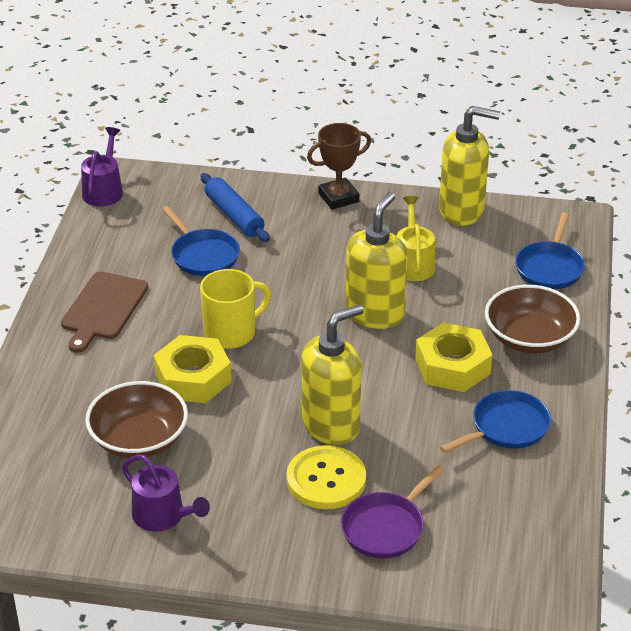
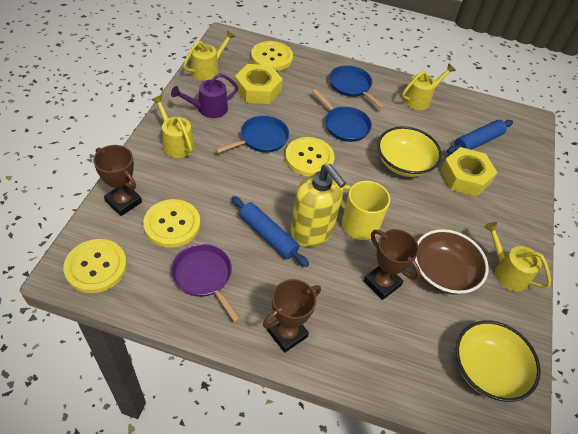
blue rolling pin: [200,173,270,242] = 1 -> [231,196,309,267] [447,120,513,154] = 2
brown bowl: [85,381,188,458] [485,285,580,354] = 2 -> [414,229,489,295] = 1
brown cutting board: [61,271,148,353] = 1 -> none = 0
brown trophy: [307,123,371,210] = 1 -> [93,145,142,216] [263,279,321,353] [364,229,421,300] = 3
purple watering can: [81,127,123,207] [122,454,210,532] = 2 -> [171,73,239,118] = 1
yellow bowl: none = 0 -> [377,126,442,177] [456,320,541,402] = 2
yellow button: [287,445,366,509] = 1 -> [64,239,127,293] [143,199,200,248] [251,41,293,71] [285,137,335,176] = 4
yellow soap dispenser: [302,305,364,445] [346,192,408,329] [439,106,500,226] = 3 -> [290,164,346,247] = 1
yellow watering can: [396,196,436,281] = 1 -> [151,95,194,158] [183,30,236,81] [402,63,456,110] [484,222,551,291] = 4

